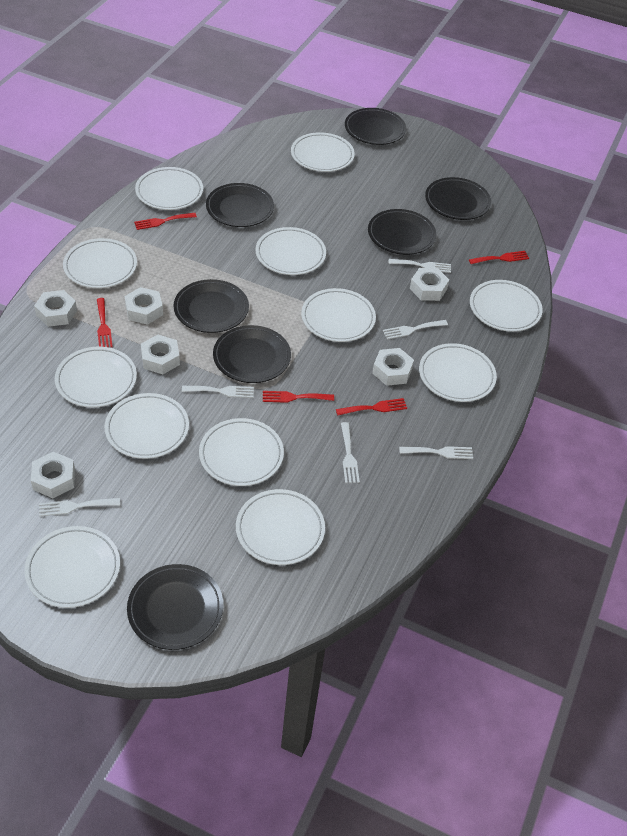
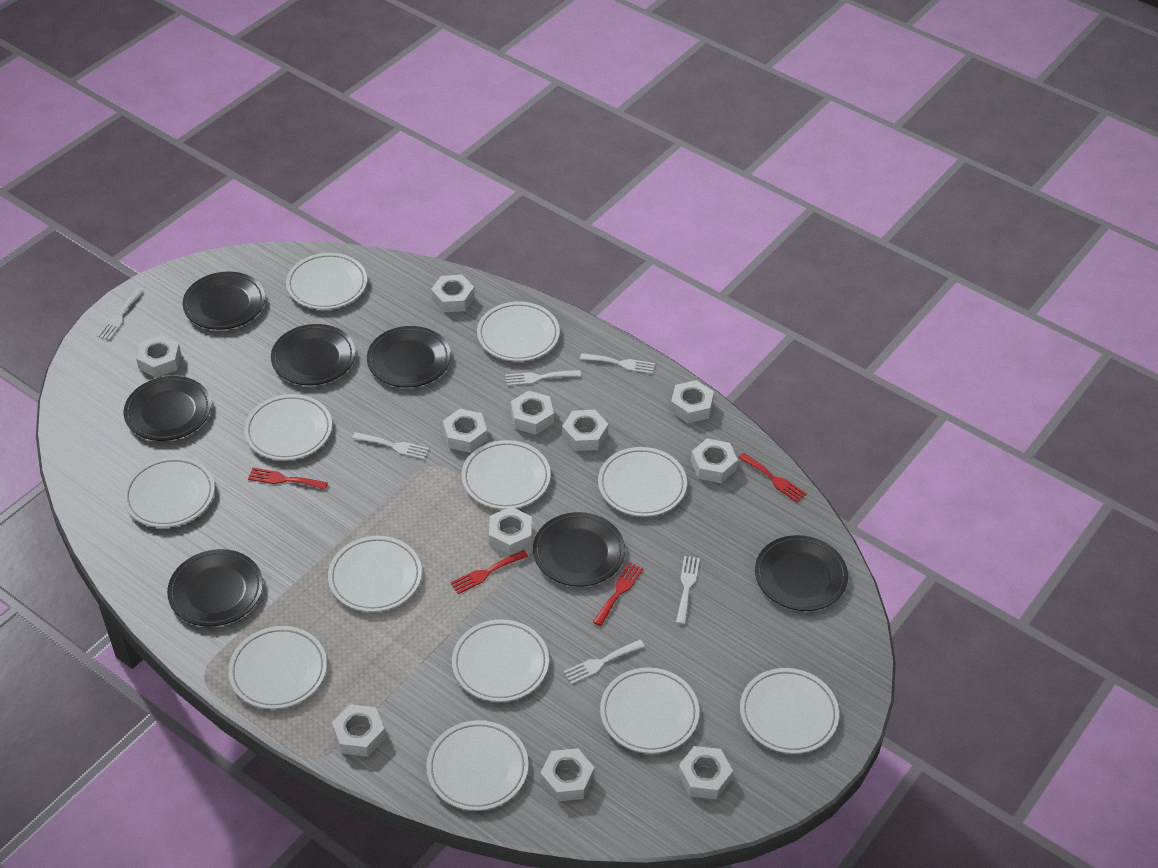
red fork: [97,298,113,347] [134,213,197,230] [263,391,334,403] [336,398,407,416] [469,251,529,264] = 5 -> [248,468,328,489] [450,550,528,594] [593,562,643,626] [738,453,807,503] = 4
white nut: [31,452,75,498] [34,290,77,327] [125,287,163,325] [141,335,180,374] [372,348,414,386] [410,268,449,301] = 6 -> [136,335,181,378] [332,704,386,757] [431,275,475,313] [443,409,488,453] [489,507,532,555] [511,391,554,435] [540,748,595,802] [562,410,608,451] [670,380,714,423] [678,746,733,799] [691,438,738,483] = 11

